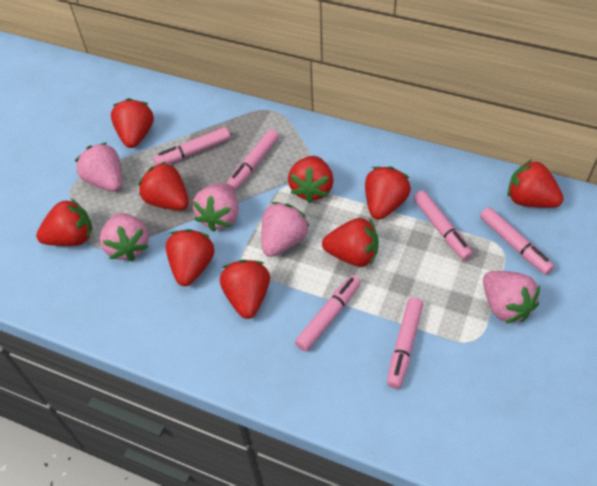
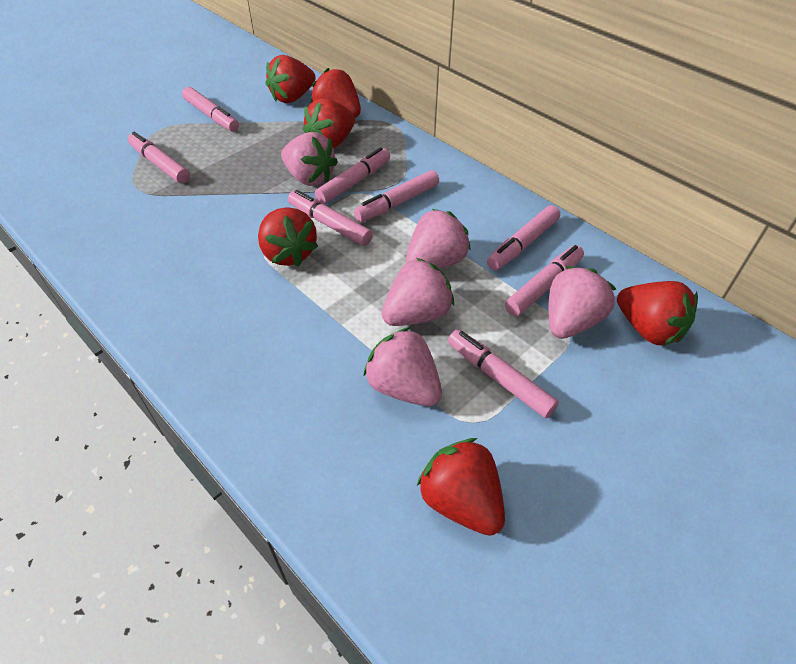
pink marker: [153,127,230,165] [227,129,279,191] [295,275,361,352] [387,297,423,389] [414,190,473,260] [480,207,555,275] = 6 -> [128,132,190,184] [182,87,239,132] [288,190,373,246] [315,147,390,204] [354,170,439,222] [448,329,559,418] [487,205,560,270] [505,245,584,316] = 8
red strawberry: [36,199,92,246] [111,98,154,148] [139,162,189,210] [166,229,214,286] [220,260,270,319] [288,156,334,203] [322,218,379,267] [365,166,411,220] [508,159,564,208] = 9 -> [258,207,318,267] [265,55,316,103] [303,98,355,148] [311,68,361,118] [417,438,505,536] [617,281,698,346] = 6

